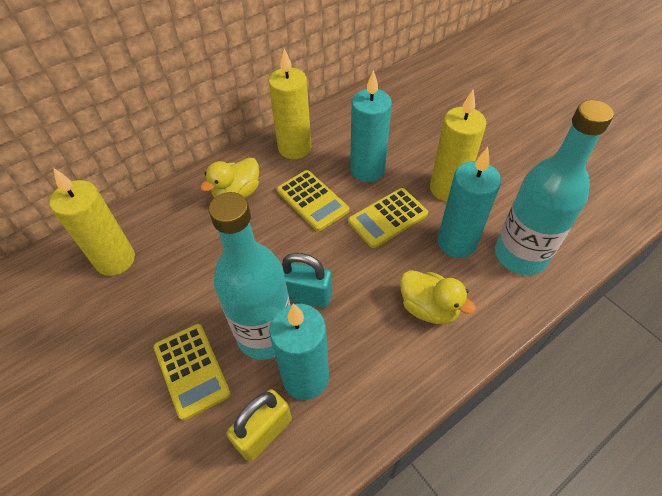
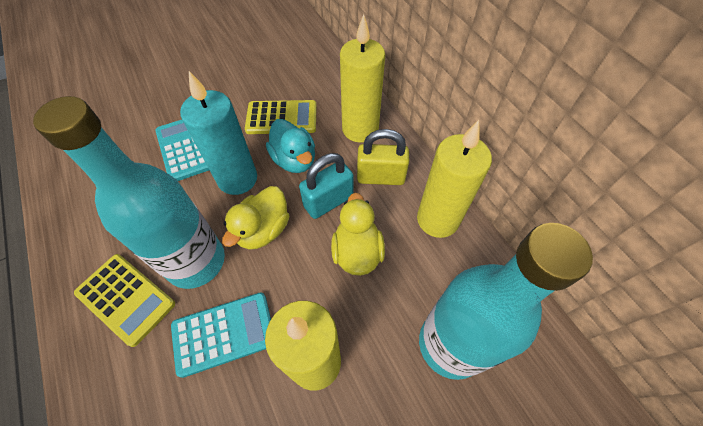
turquoise calculator: none = 0 -> [155,120,209,181] [171,293,271,378] = 2
turquoise candle: [269,303,329,400] [350,70,392,182] [438,147,501,258] = 3 -> [180,71,257,195] = 1
turquoise duck: none = 0 -> [266,119,315,173] = 1
yellow calculator: [154,324,231,420] [277,170,349,231] [348,188,428,248] = 3 -> [74,254,175,347] [245,100,317,134] = 2

